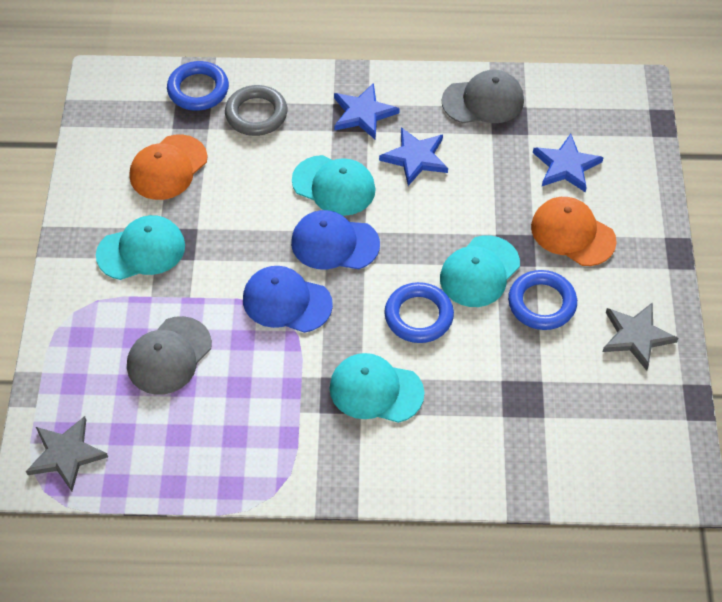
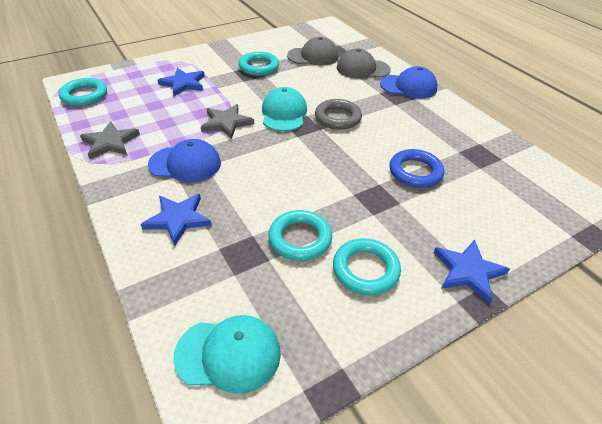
blue ring: [167,61,229,111] [384,282,454,343] [508,270,577,330] = 3 -> [389,149,444,188] = 1
orange cap: [130,134,208,200] [531,197,617,266] = 2 -> none = 0
turquoise cap: [96,215,185,280] [292,155,376,216] [330,353,425,423] [440,235,520,307] = 4 -> [173,315,281,394] [262,87,307,131] = 2
turquoise ring: none = 0 -> [59,78,107,106] [239,52,279,76] [268,210,332,261] [333,238,401,295] = 4

